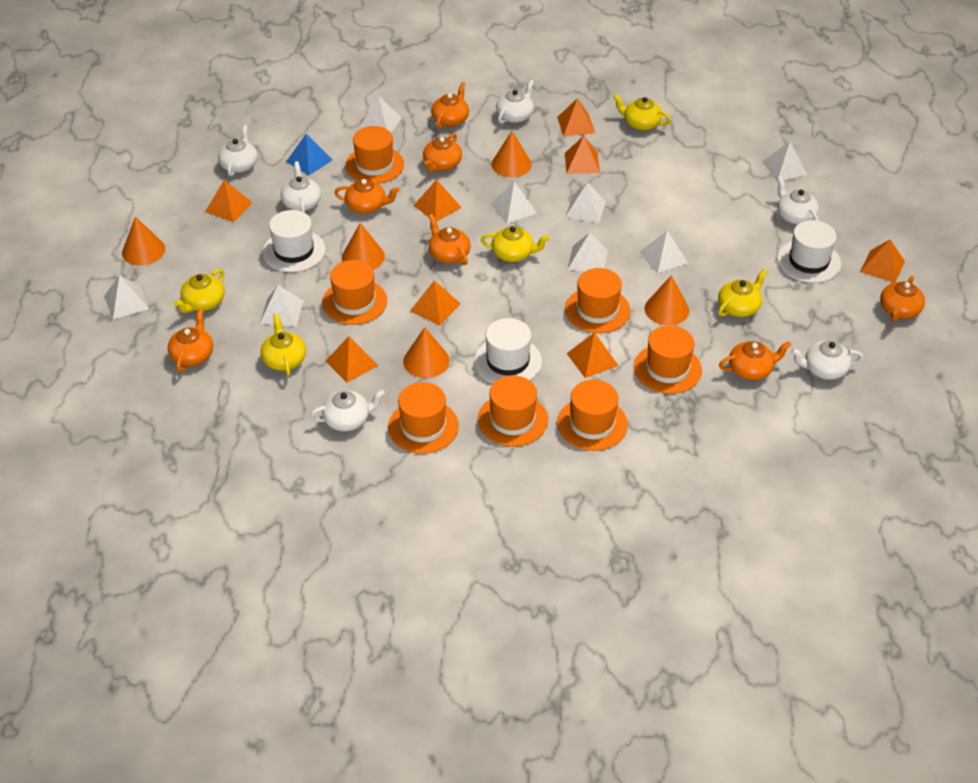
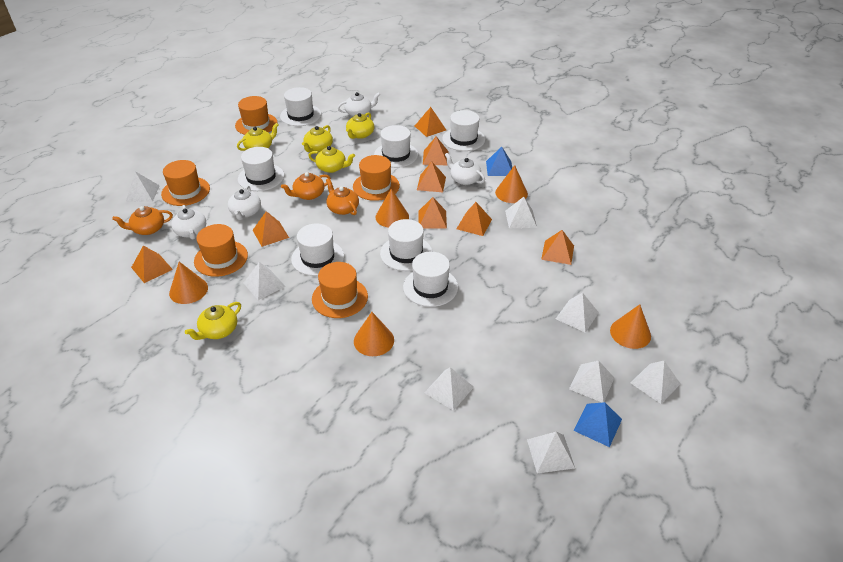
blue pyramid: [286,134,333,175] = 1 -> [486,147,512,176] [573,402,622,447] = 2
orange hat: [322,260,387,325] [345,126,404,184] [388,382,459,454] [478,376,548,447] [557,380,628,451] [565,268,630,333] [634,325,702,394] = 7 -> [161,160,210,206] [194,224,248,277] [235,96,278,135] [312,262,368,318] [353,155,400,201] = 5
orange teapot: [168,309,213,372] [335,179,400,214] [423,133,462,173] [429,214,471,265] [431,82,469,129] [719,341,791,380] [880,276,925,322] = 7 -> [112,206,173,235] [281,172,331,200] [326,178,359,215] = 3
white hat: [262,210,326,272] [474,318,542,383] [777,220,841,283] = 3 -> [238,147,284,191] [280,87,321,126] [291,224,344,276] [374,125,418,168] [380,219,432,271] [403,252,458,307] [442,110,485,151] = 7
white teapot: [218,125,258,176] [281,161,321,213] [310,390,385,431] [496,80,534,124] [777,176,819,224] [791,341,863,380] = 6 -> [171,205,206,240] [228,185,261,220] [337,92,380,116] [445,153,485,185] = 4

